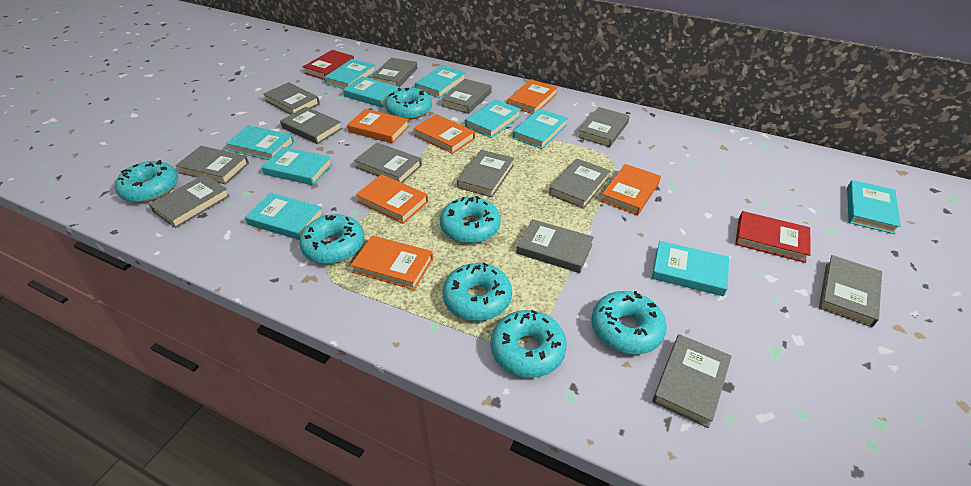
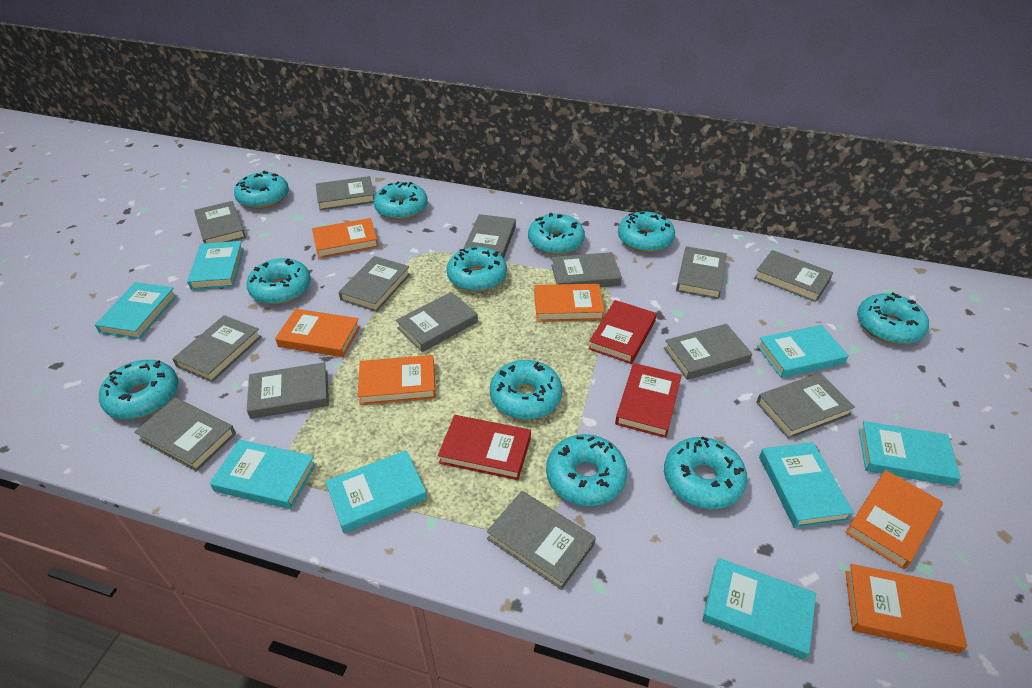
grey book: [149,175,230,228] [175,146,249,184] [263,82,320,115] [280,107,342,144] [354,143,422,183] [370,57,417,87] [441,79,491,114] [457,150,514,197] [517,219,594,273] [549,159,611,209] [578,107,630,147] [652,334,732,428] [819,255,882,327] = 13 -> [134,397,236,472] [172,315,262,382] [194,201,246,243] [247,362,329,419] [316,176,374,210] [339,256,410,312] [396,292,478,352] [464,214,516,258] [487,491,596,590] [551,252,622,287] [664,324,752,380] [676,246,727,299] [754,250,833,302] [756,373,855,439] = 14
red book: [303,50,354,80] [735,211,811,263] = 2 -> [438,415,531,480] [588,300,657,364] [615,363,682,438] = 3
turquoise book: [226,125,294,160] [245,193,324,240] [262,147,332,185] [324,59,376,89] [343,76,399,108] [415,65,466,98] [465,99,521,138] [513,109,568,149] [652,241,729,296] [847,180,901,234] = 10 -> [95,282,177,339] [187,241,244,290] [210,440,316,509] [325,450,427,533] [702,558,816,660] [757,325,849,378] [759,442,854,528] [859,421,961,486] = 8
turquoise donut: [115,160,178,203] [299,214,364,264] [385,88,432,120] [440,196,501,244] [443,263,512,321] [491,310,567,378] [591,291,667,355] = 7 -> [99,360,178,419] [234,171,289,209] [246,258,311,305] [374,181,428,220] [446,247,507,292] [490,360,562,420] [528,213,585,255] [546,434,627,506] [618,211,675,252] [664,436,747,509] [857,292,929,344] = 11

